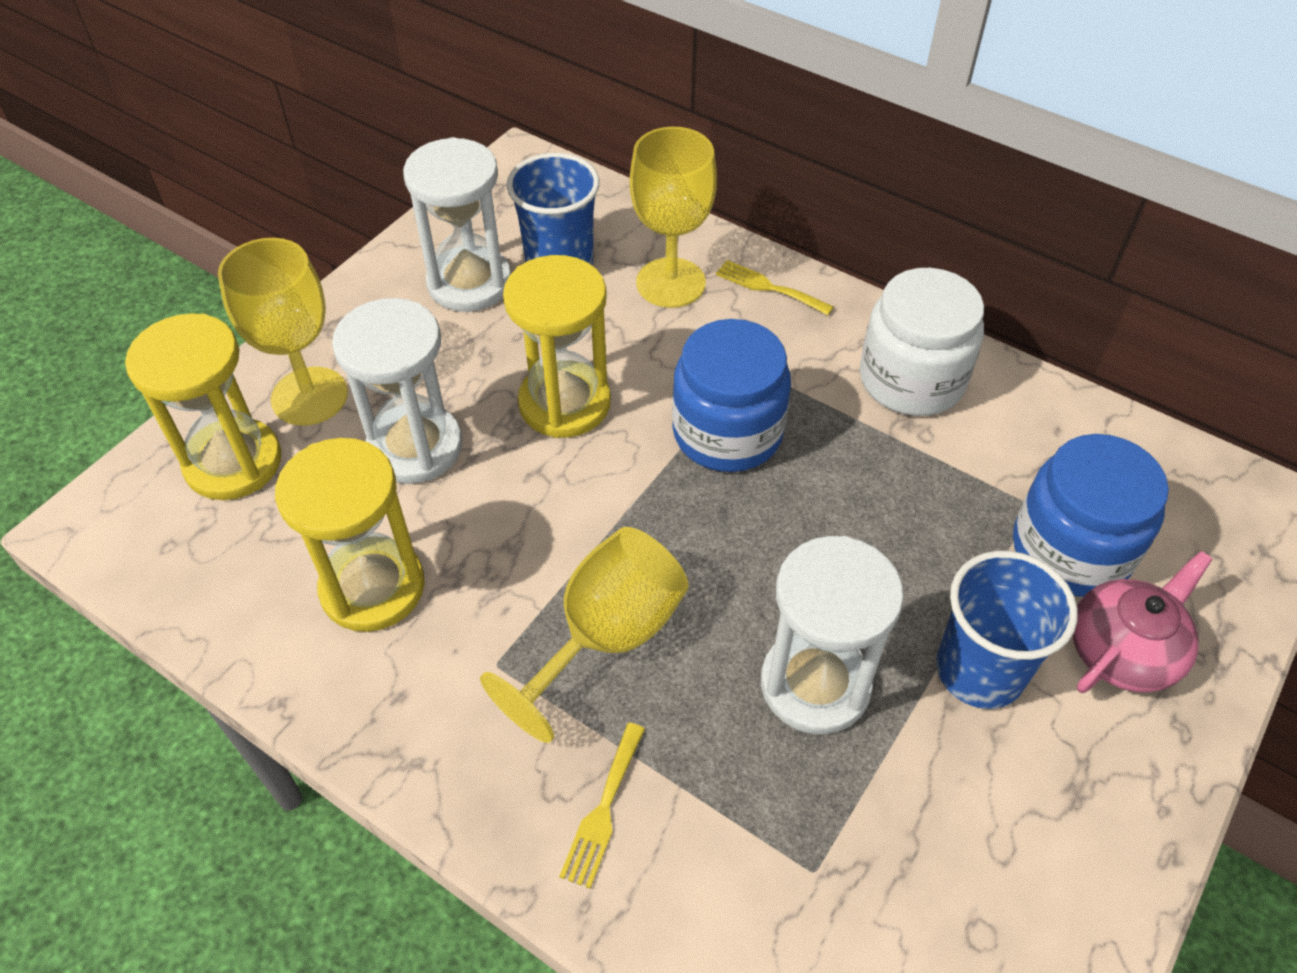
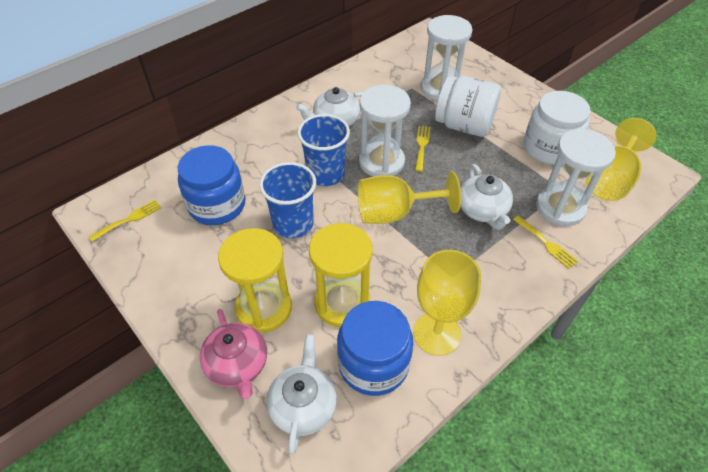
white jar: [860,268,984,416] = 1 -> [435,76,501,137] [524,91,590,165] = 2
white teapot: none = 0 -> [266,334,337,455] [296,87,363,126] [460,164,513,230] = 3
yellow fork: [559,723,645,889] [716,260,834,315] = 2 -> [89,200,161,242] [415,126,431,172] [513,216,578,269] = 3
yellow hourglass: [125,313,281,500] [275,438,425,632] [503,255,611,438] = 3 -> [218,228,292,333] [309,223,373,327] = 2

